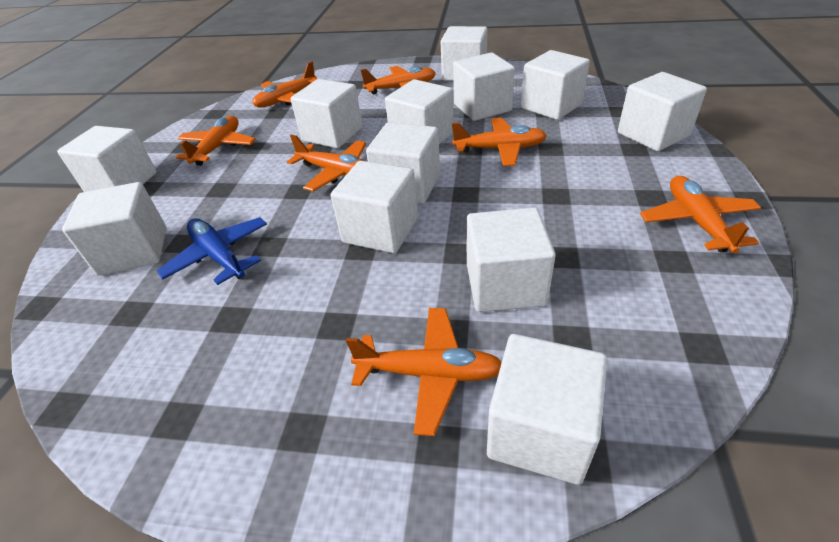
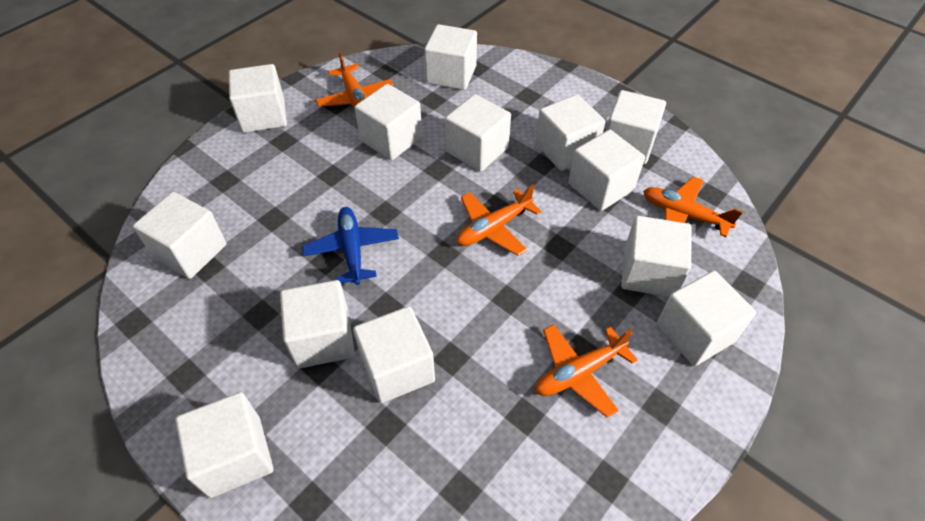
orange plane: [176,116,256,166] [253,61,317,108] [287,134,366,191] [346,308,501,436] [361,66,436,94] [452,118,547,166] [640,176,761,253] = 7 -> [316,52,394,108] [457,185,541,256] [535,324,637,418] [643,177,743,237] = 4
white cube: [57,126,157,192] [62,182,167,276] [291,79,362,148] [331,161,418,253] [366,122,440,204] [385,79,454,144] [441,26,488,81] [453,52,515,121] [466,208,556,312] [487,334,607,485] [521,50,590,120] [618,72,707,151] = 12 -> [133,192,226,279] [175,392,273,498] [229,64,287,133] [280,280,355,369] [353,306,435,403] [355,84,422,160] [424,24,477,90] [445,94,511,172] [535,94,605,171] [568,130,645,211] [606,90,666,164] [621,216,691,297] [657,271,756,366] = 13

